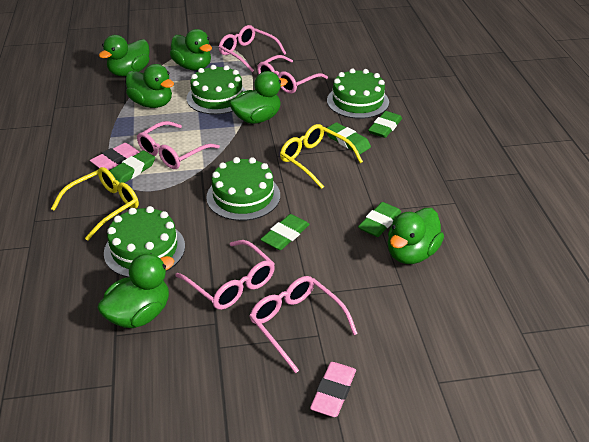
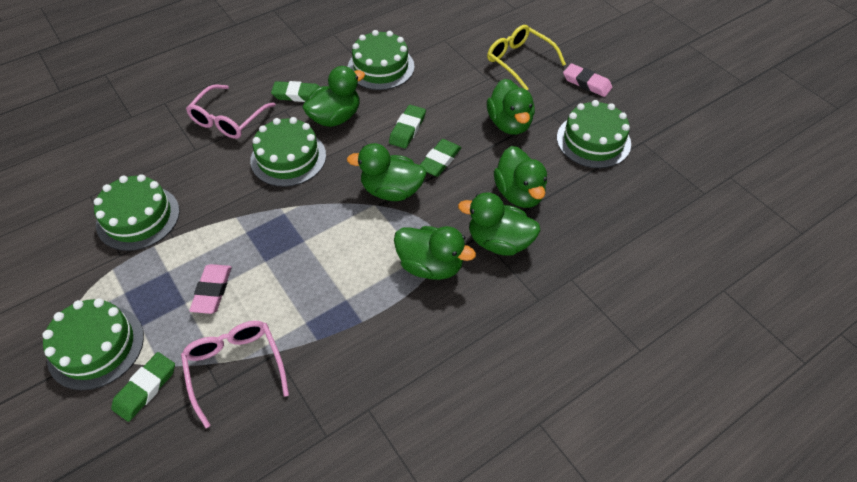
green cake: [104,206,185,277] [186,65,246,115] [206,157,280,221] [327,68,389,119] = 4 -> [42,298,144,390] [94,174,180,251] [250,117,326,187] [348,30,415,90] [557,100,631,168] = 5
green eraser: [110,150,155,183] [260,214,310,250] [326,122,371,154] [358,202,401,237] [368,111,402,138] = 5 -> [111,352,175,422] [271,81,320,102] [389,105,426,149] [420,139,461,177] = 4
pink glasses: [137,121,220,169] [175,240,275,310] [219,25,286,72] [249,276,358,373] [257,55,328,94] = 5 -> [181,321,289,428] [186,85,276,139] = 2
yellow glasses: [51,167,139,241] [280,124,363,189] = 2 -> [487,25,566,90] = 1

